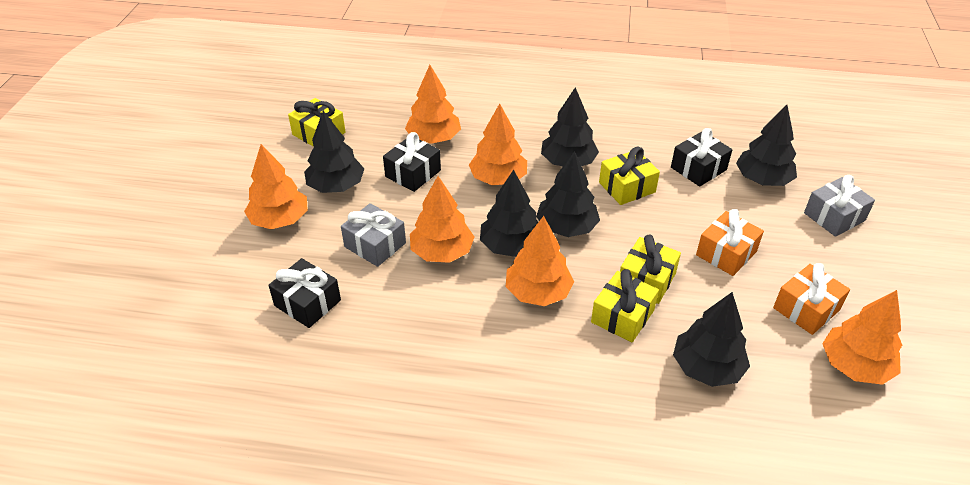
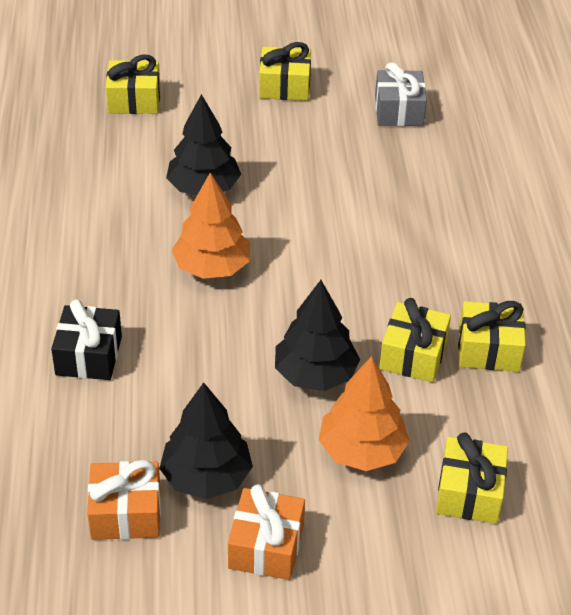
black gift: [268,258,341,328] [383,132,441,192] [671,128,732,187] = 3 -> [51,299,122,380] = 1
black tree: [304,111,365,193] [480,170,538,257] [536,151,600,237] [541,87,599,166] [673,292,750,387] [736,105,797,186] = 6 -> [159,382,253,499] [166,94,241,195] [275,280,360,391] = 3
grey gift: [341,203,406,267] [804,175,875,237] = 2 -> [375,62,427,126] = 1
orange tree: [244,144,308,229] [405,65,461,144] [410,176,474,263] [469,103,527,185] [506,216,574,306] [822,290,902,385] = 6 -> [171,173,250,279] [319,356,410,471] = 2
yellow gift: [288,98,346,147] [591,269,659,342] [599,147,660,205] [620,235,681,304] = 4 -> [106,55,160,114] [259,42,311,101] [379,298,451,382] [436,432,508,524] [458,301,526,372] = 5

